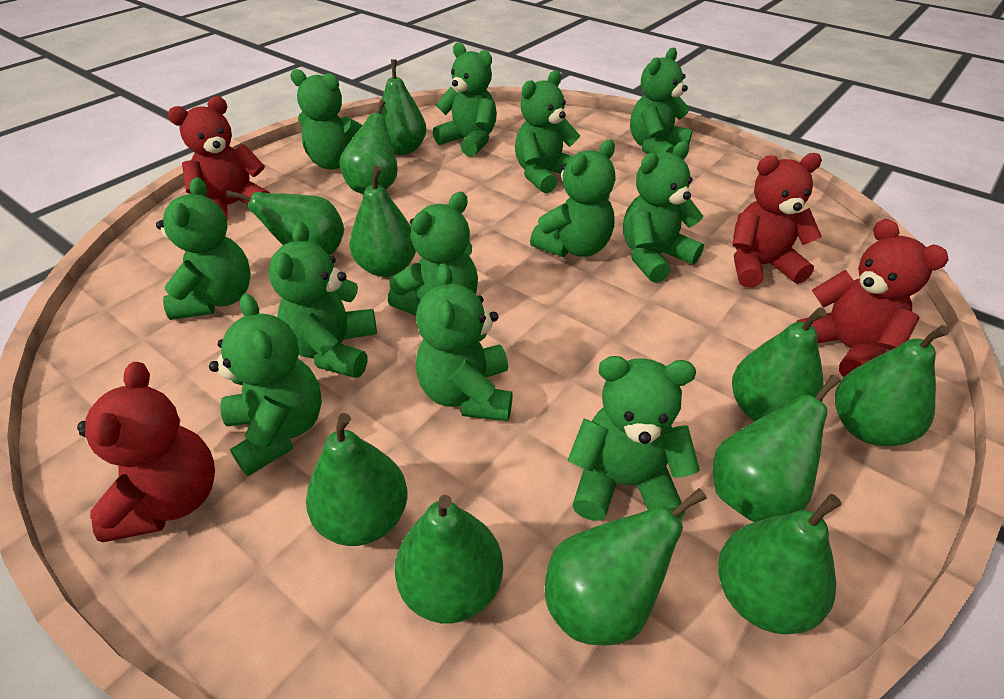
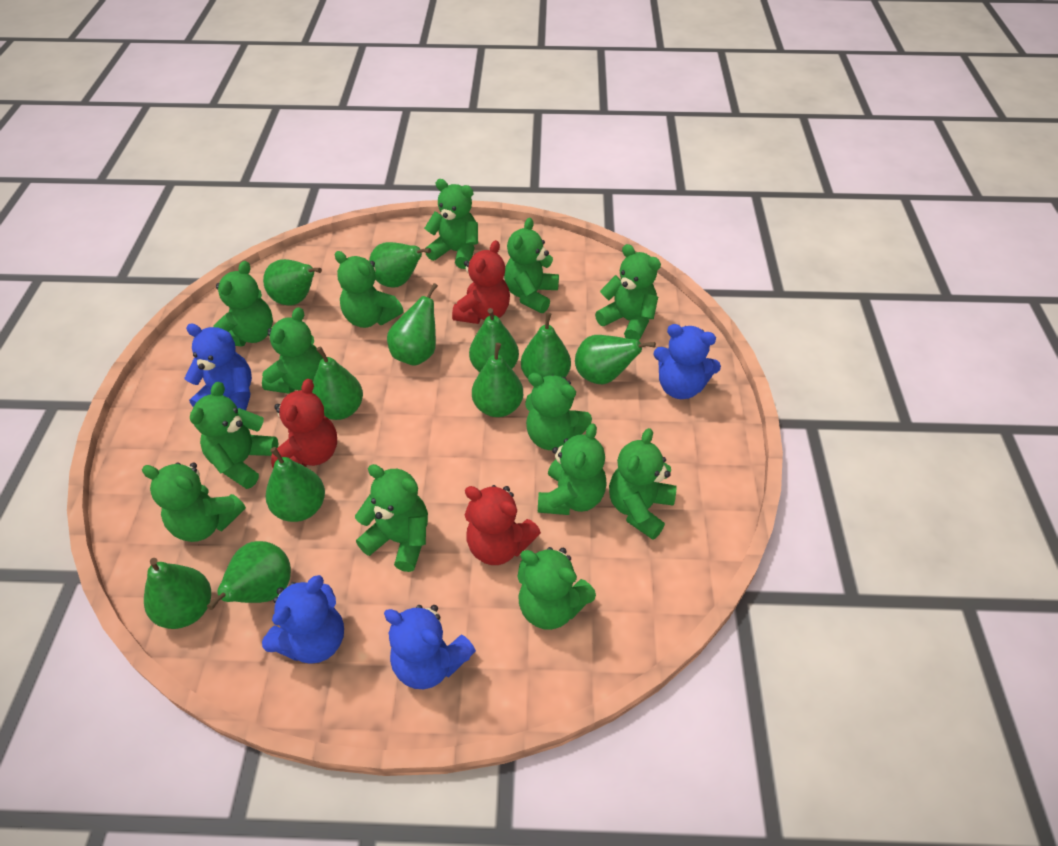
blue teddy bear: none = 0 -> [185,324,252,410] [262,575,344,664] [384,605,476,689] [653,324,721,399] = 4
green teddy bear: [156,177,251,320] [209,294,322,476] [268,222,377,378] [290,69,362,170] [388,192,478,316] [416,263,513,421] [433,43,497,157] [515,71,580,194] [530,140,616,257] [568,356,700,521] [623,141,704,283] [630,48,693,154] = 12 -> [142,463,246,542] [190,382,278,489] [213,261,273,346] [262,307,323,394] [334,251,404,328] [355,464,428,572] [424,179,478,269] [504,218,559,313] [517,547,596,630] [525,373,592,450] [538,423,607,515] [595,244,661,341] [609,428,677,540] = 13
red teddy bear: [77,362,215,542] [168,96,270,220] [732,153,822,288] [796,219,949,378] = 4 -> [271,379,337,468] [452,240,510,324] [465,485,541,565] = 3

